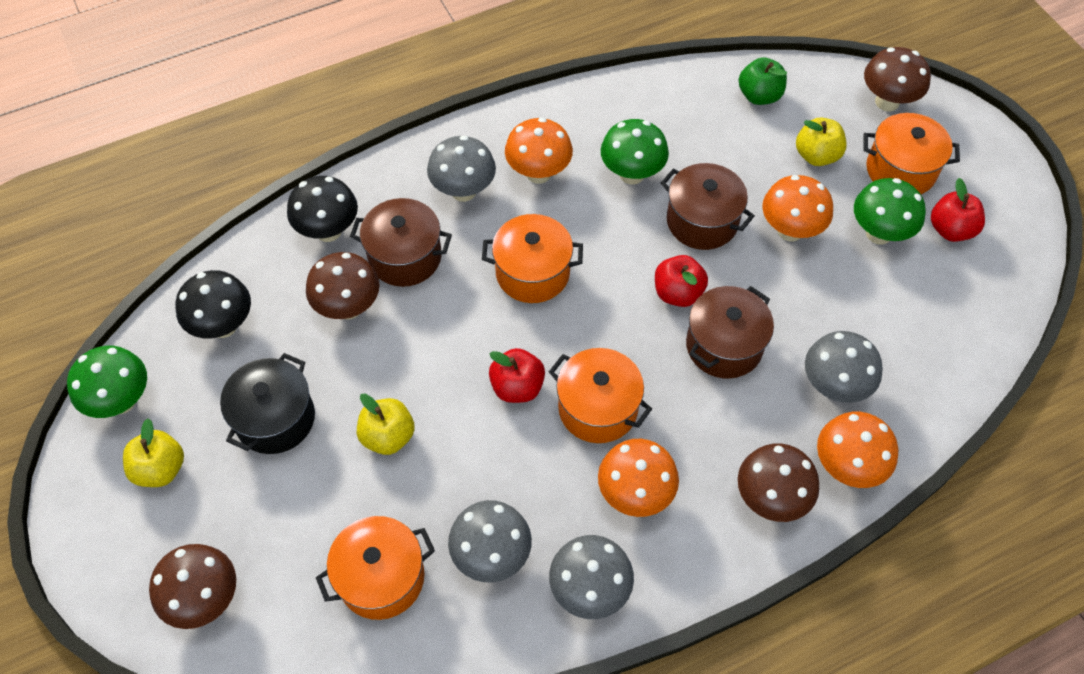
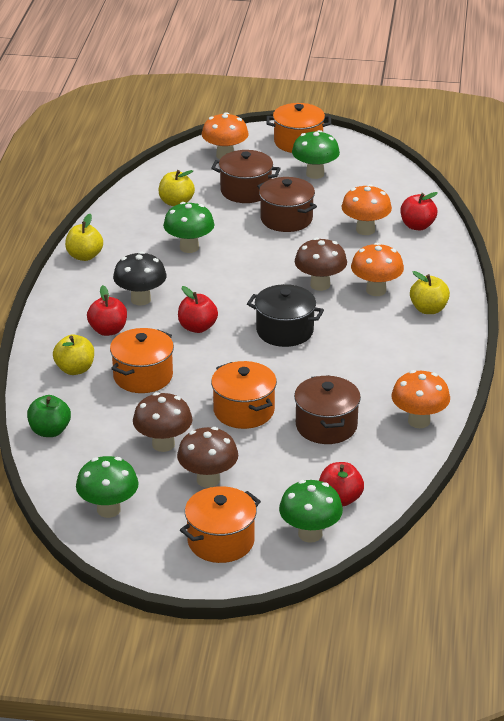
black mushroom: [175,270,251,338] [287,176,358,242] = 2 -> [113,251,167,306] = 1
brown mushroom: [149,544,236,629] [306,252,380,320] [738,443,819,522] [864,47,931,112] = 4 -> [133,392,193,452] [177,427,238,488] [295,238,347,291] = 3
green mushroom: [67,346,147,418] [601,119,669,184] [854,178,926,244] = 3 -> [76,456,139,518] [163,202,215,253] [279,480,343,543] [292,130,340,179] = 4
grey mushroom: [427,135,496,202] [448,500,532,582] [549,535,634,619] [805,331,883,403] = 4 -> none = 0
red apple: [489,348,545,403] [655,255,708,307] [931,178,985,242] = 3 -> [87,285,127,336] [178,286,218,333] [319,462,364,507] [401,192,438,230] = 4
yellow apple: [123,418,184,487] [357,394,415,455] [796,118,846,166] = 3 -> [53,335,94,375] [65,214,103,261] [159,170,195,206] [410,271,450,314] = 4

